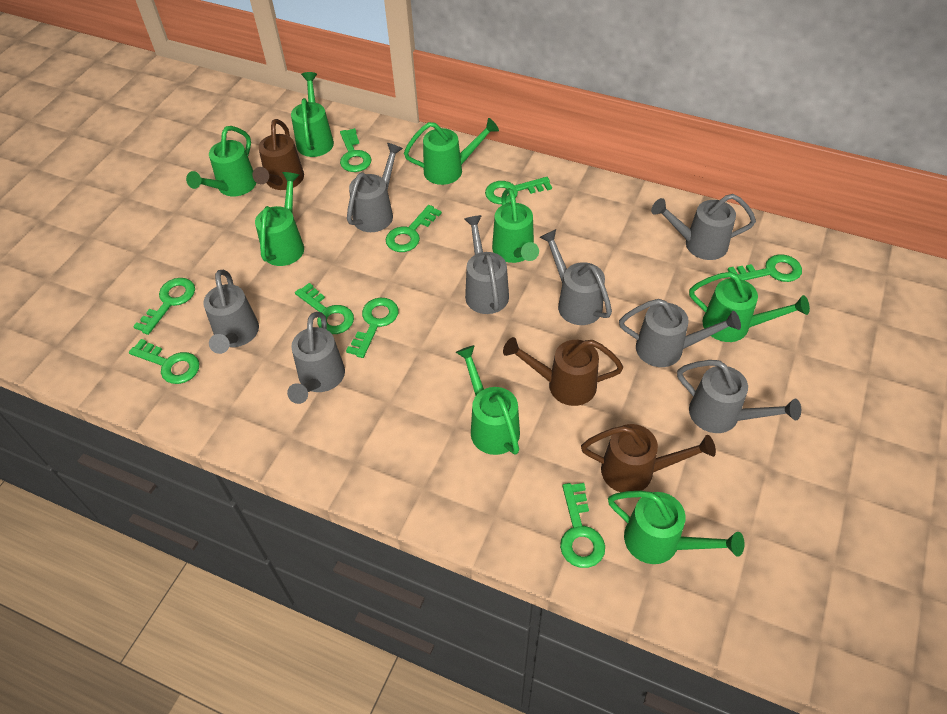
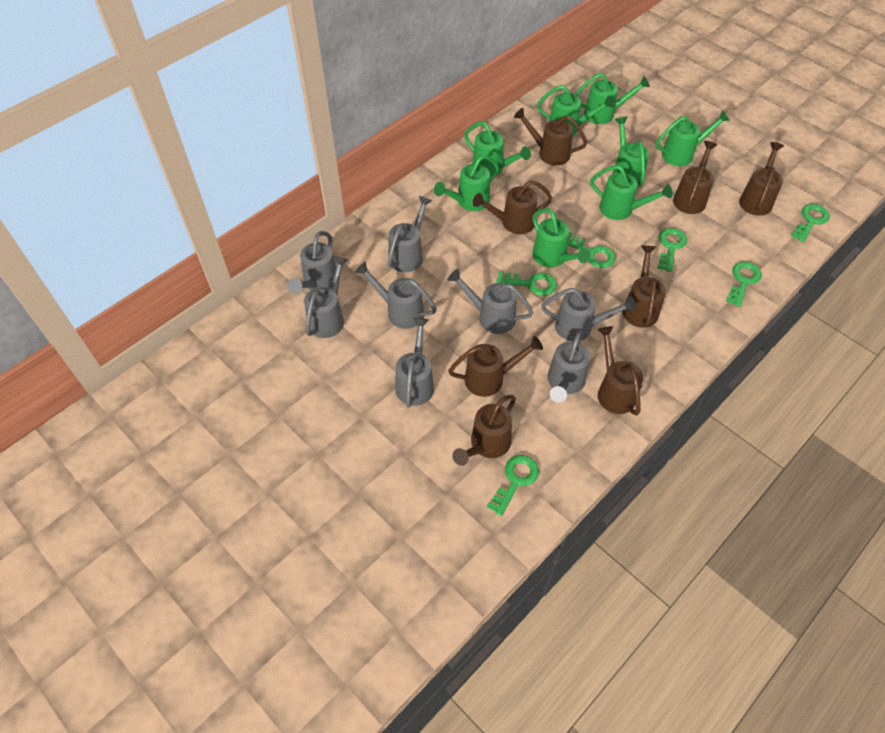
brown watering can: [252,119,304,190] [503,337,623,406] [581,424,716,492] = 3 -> [448,336,543,397] [453,395,516,466] [473,180,552,234] [514,108,587,166] [597,326,643,415] [622,246,666,328] [673,141,717,214] [739,142,784,216] = 8
green key: [129,339,199,384] [133,278,195,335] [295,283,354,334] [340,128,371,172] [346,298,398,358] [385,205,442,252] [485,177,552,204] [560,483,605,568] [728,254,802,282] = 9 -> [487,455,539,516] [497,271,557,296] [568,232,615,268] [657,228,687,272] [726,262,762,307] [791,204,830,242] = 6

